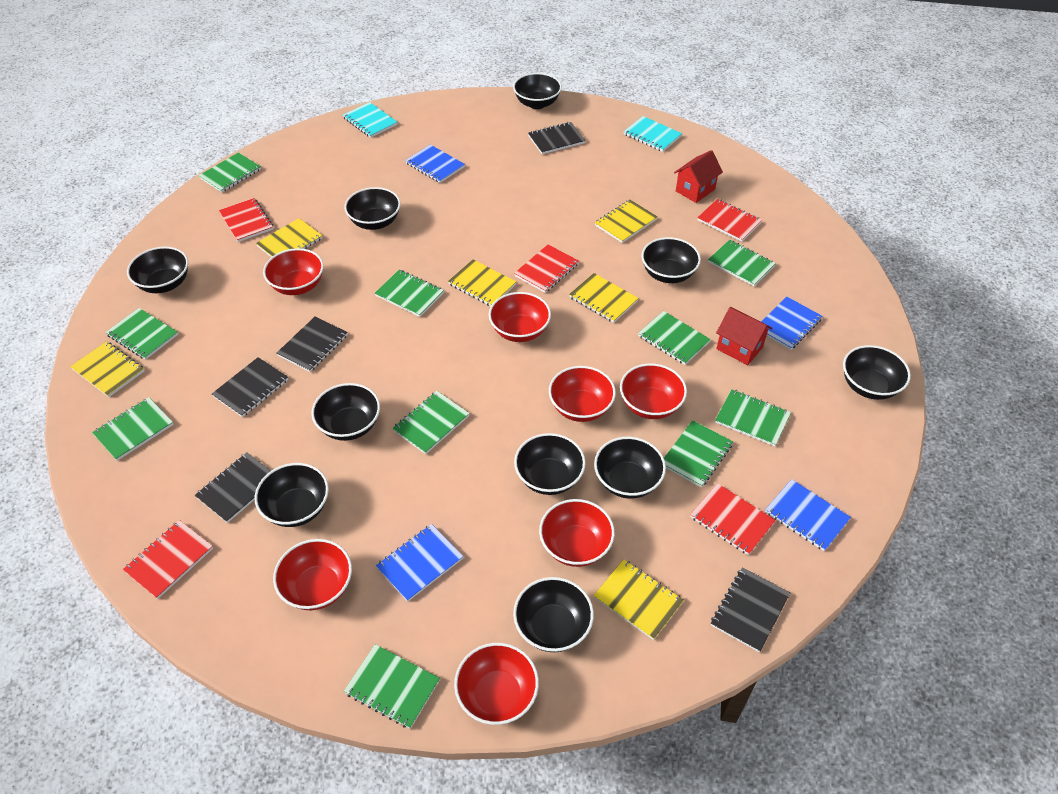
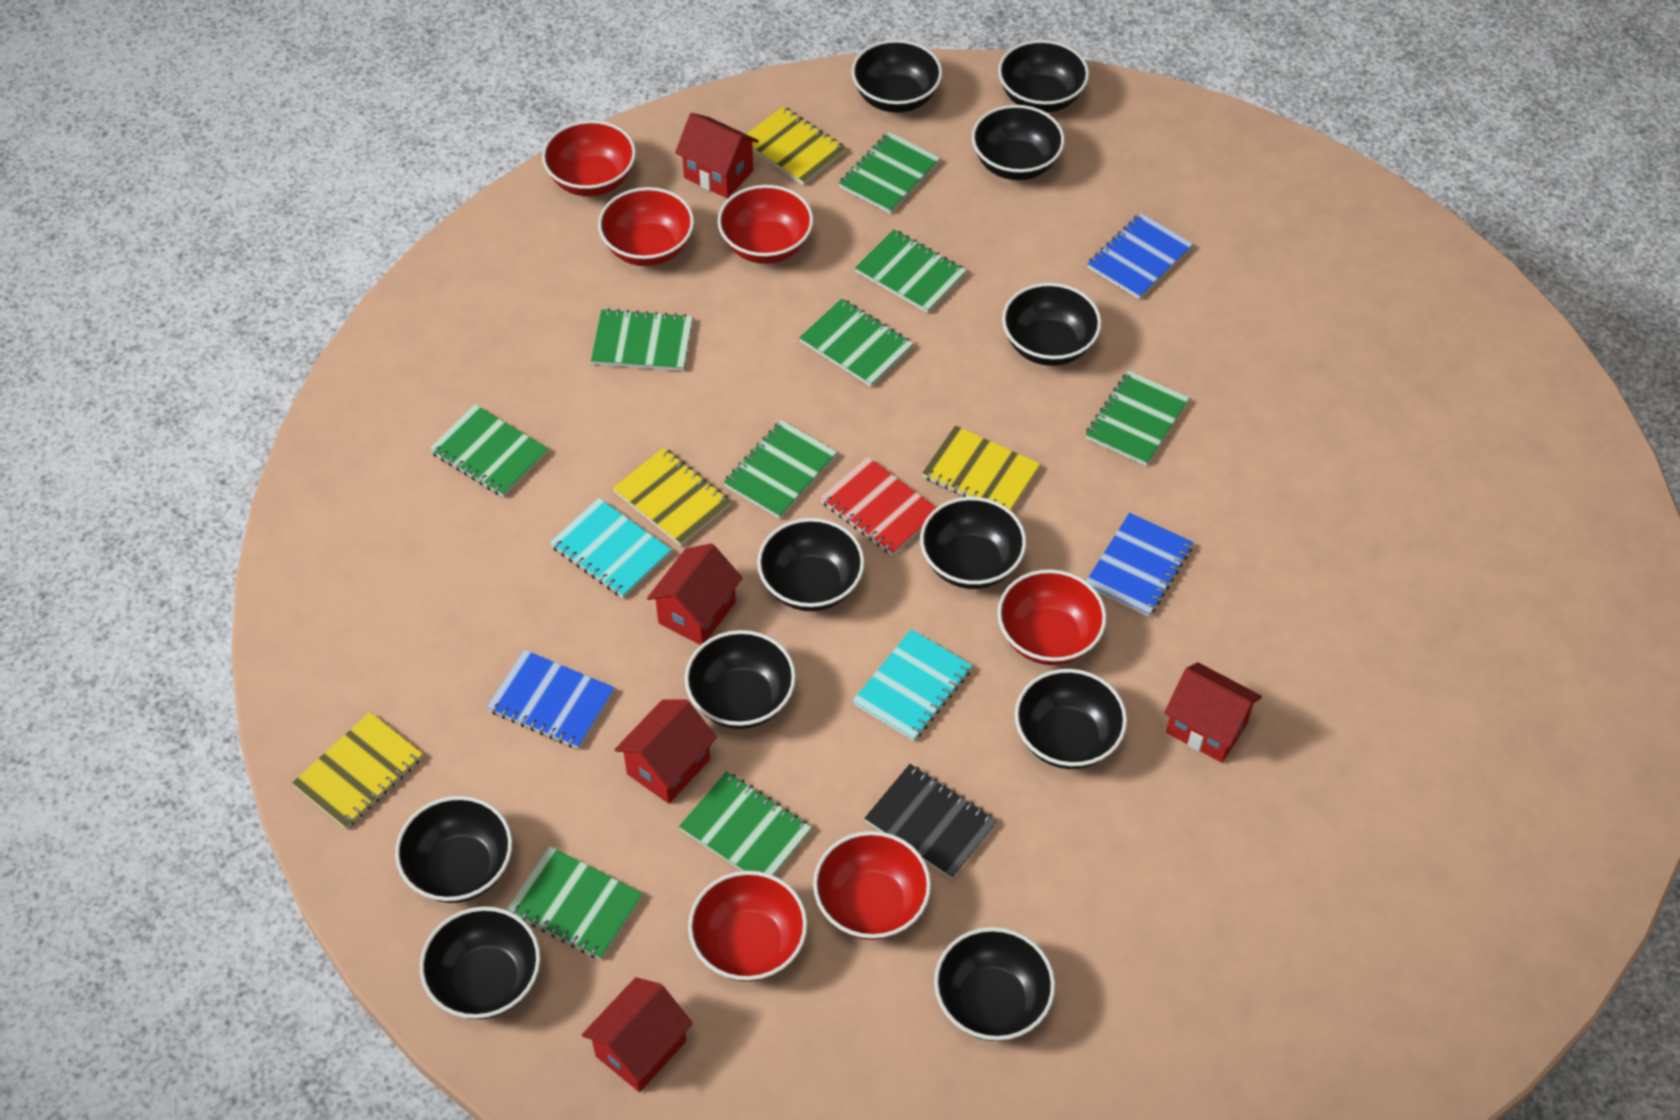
black bowl: [127,247,188,293] [255,463,329,527] [311,383,380,441] [344,187,401,230] [513,73,562,109] [513,577,594,652] [514,433,586,495] [594,437,666,499] [641,237,701,283] [843,345,911,400] = 10 -> [395,796,512,903] [420,906,541,1019] [685,630,796,729] [757,518,865,611] [851,40,943,113] [920,497,1026,589] [934,927,1055,1041] [972,105,1065,180] [998,40,1089,113] [1002,283,1102,366] [1015,669,1127,769] = 11
black notebook: [195,452,271,523] [212,357,288,417] [276,317,348,372] [528,122,586,154] [711,567,790,652] = 5 -> [864,764,997,879] = 1
blue notebook: [376,524,464,602] [405,144,465,183] [761,297,822,350] [765,479,851,551] = 4 -> [487,650,615,749] [1086,513,1193,617] [1087,213,1193,299] = 3
green notebook: [92,397,174,461] [106,308,178,360] [199,152,261,192] [344,644,440,729] [375,270,444,317] [393,391,470,454] [638,311,711,365] [664,420,733,487] [708,240,776,286] [715,389,791,446] = 10 -> [429,404,548,497] [507,846,643,960] [591,308,693,371] [679,771,812,876] [723,420,837,519] [799,298,914,387] [839,132,940,214] [855,229,967,313] [1086,370,1190,466] = 9
red bowl: [263,248,324,295] [273,539,352,610] [454,643,539,725] [489,292,551,342] [539,499,615,567] [549,366,616,422] [620,363,687,419] = 7 -> [542,120,636,197] [598,187,694,266] [688,871,808,982] [717,185,814,264] [813,831,931,940] [997,569,1107,665] = 6
red house: [674,150,723,203] [716,307,773,365] = 2 -> [582,977,693,1092] [615,699,717,804] [647,543,743,645] [675,113,759,199] [1164,662,1262,763] = 5
red notebook: [123,520,213,599] [219,198,273,242] [514,244,579,293] [690,483,776,555] [697,199,762,242] = 5 -> [820,457,937,556] = 1
yellow notebook: [70,341,144,397] [256,218,322,257] [448,259,516,306] [569,273,639,323] [593,559,684,640] [595,200,658,243] = 6 -> [292,712,423,829] [613,447,731,546] [747,106,846,185] [922,425,1040,510] = 4

